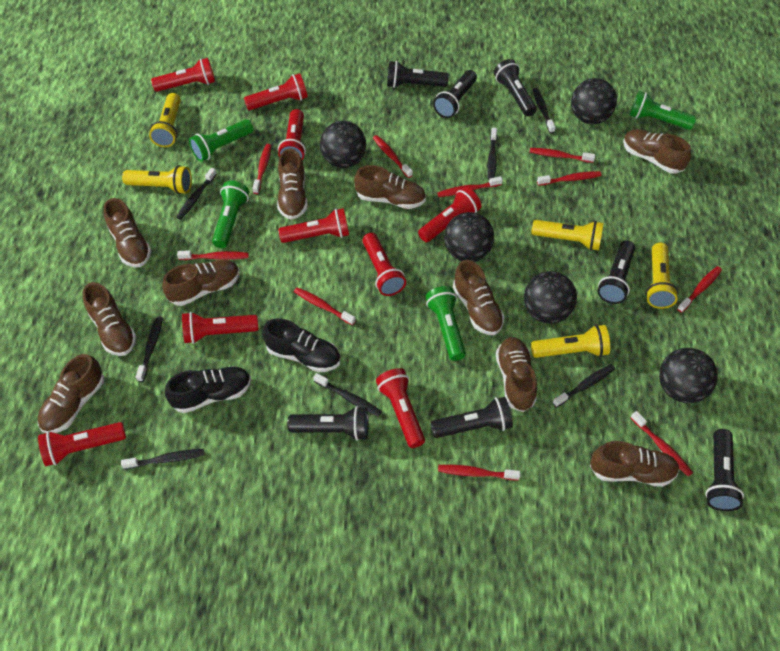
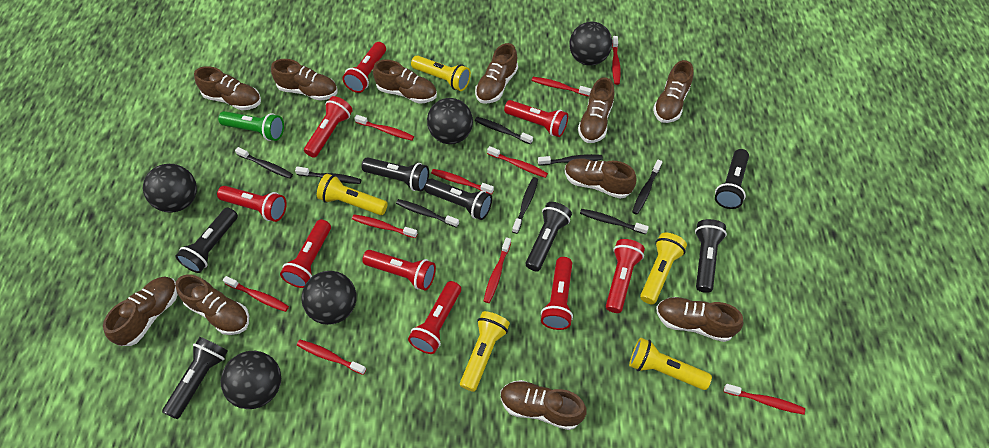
black shoe: [165,366,251,413] [262,318,341,373] = 2 -> none = 0
black toothbrush: [121,449,205,469] [136,316,163,382] [177,168,217,220] [313,373,382,417] [487,128,497,180] [533,88,555,134] [552,364,615,407] = 7 -> [235,147,293,179] [295,167,361,184] [396,199,459,228] [475,117,533,145] [512,177,538,234] [538,154,603,166] [580,209,649,234] [632,160,662,215] = 8
brown shoe: [37,354,104,433] [83,282,137,356] [104,198,152,267] [162,260,240,306] [277,149,308,220] [354,165,426,209] [453,260,504,335] [496,337,537,412] [590,441,679,487] [623,129,691,174] = 10 -> [103,276,178,346] [175,274,249,335] [194,66,261,110] [271,59,338,101] [373,60,437,104] [475,43,518,104] [501,380,587,430] [565,158,636,199] [578,77,614,143] [653,60,694,123] [656,297,743,342] = 11
green flashlight: [189,119,253,162] [212,181,249,248] [425,286,466,361] [629,91,696,130] = 4 -> [218,111,284,141] = 1

